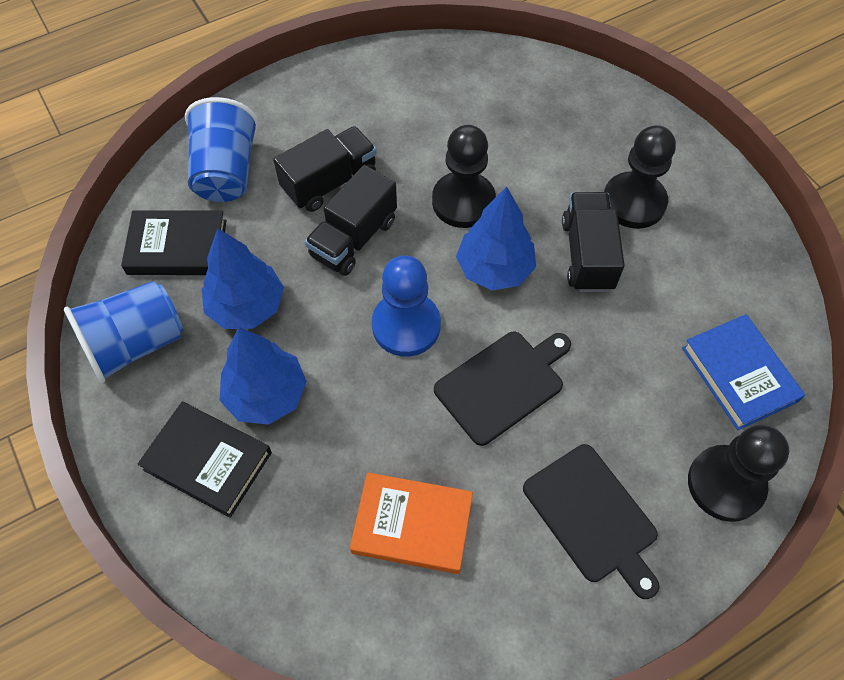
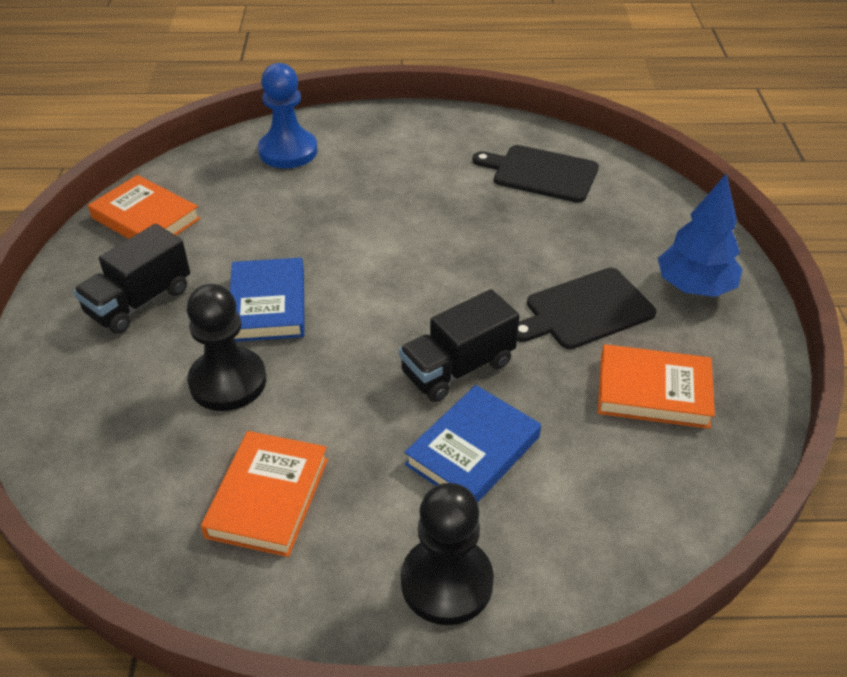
black book: [121,210,227,275] [138,402,272,518] = 2 -> none = 0
black pawn: [432,125,496,228] [604,125,676,229] [688,425,789,522] = 3 -> [187,284,266,411] [401,483,494,625] = 2
black truck: [273,126,377,212] [305,165,397,276] [562,192,625,292] = 3 -> [73,224,190,334] [399,289,520,402] = 2
blue book: [682,314,805,430] = 1 -> [230,258,305,342] [404,385,541,503] = 2
blue cup: [64,281,183,383] [185,97,259,202] = 2 -> none = 0
blue tree: [202,228,284,329] [220,327,307,425] [456,187,536,290] = 3 -> [658,173,743,297] = 1
orange book: [350,472,473,574] = 1 -> [88,175,201,239] [201,431,328,557] [598,344,715,429] = 3

